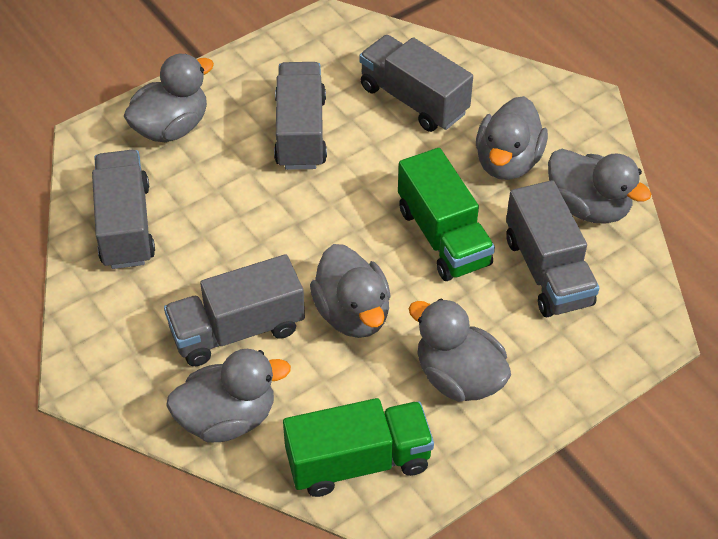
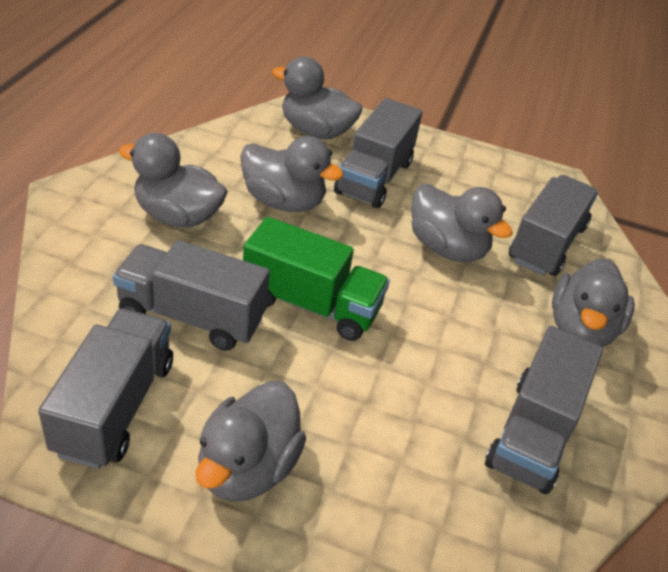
green truck: [283,398,434,497] [398,148,495,281] = 2 -> [243,217,390,341] = 1

